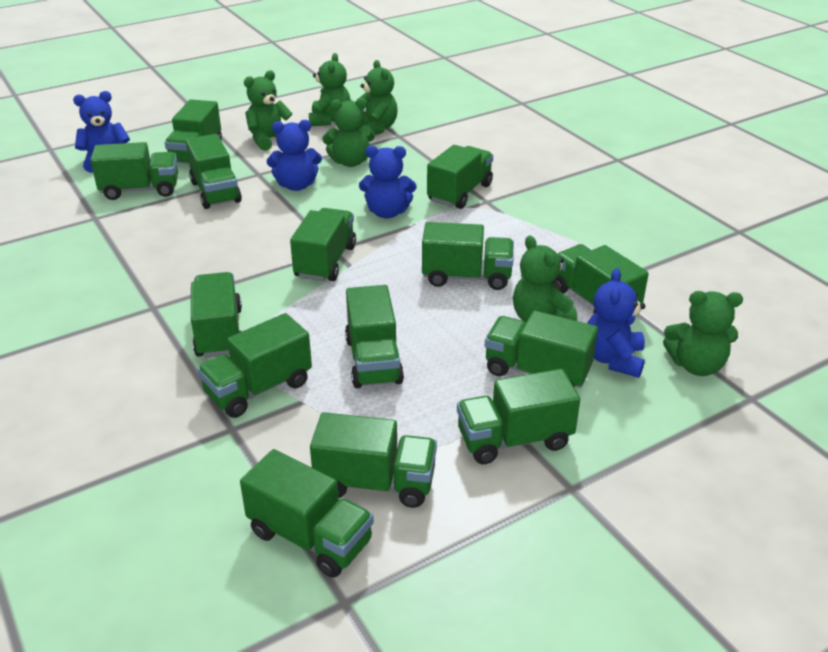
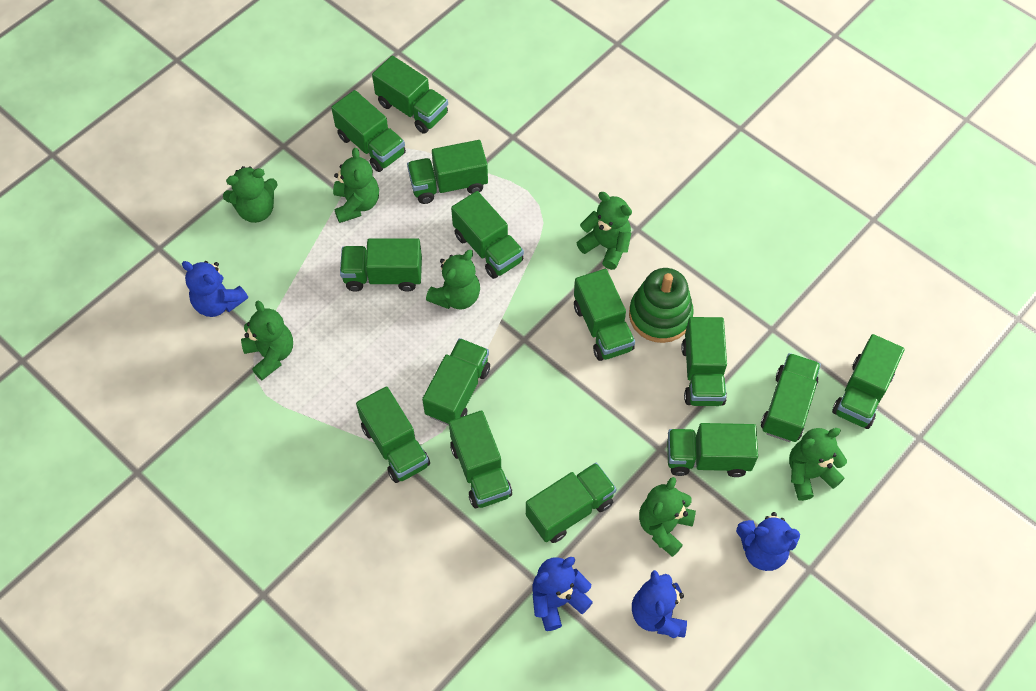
green stacking toy: none = 0 -> [629,268,694,343] = 1
green teddy bear: [244,70,293,151] [309,53,351,126] [322,98,375,167] [360,60,398,135] [513,235,577,322] [663,291,743,376] = 6 -> [223,166,278,223] [241,301,293,380] [333,148,379,223] [426,250,480,310] [577,192,632,270] [639,477,696,557] [789,428,847,501] = 7

